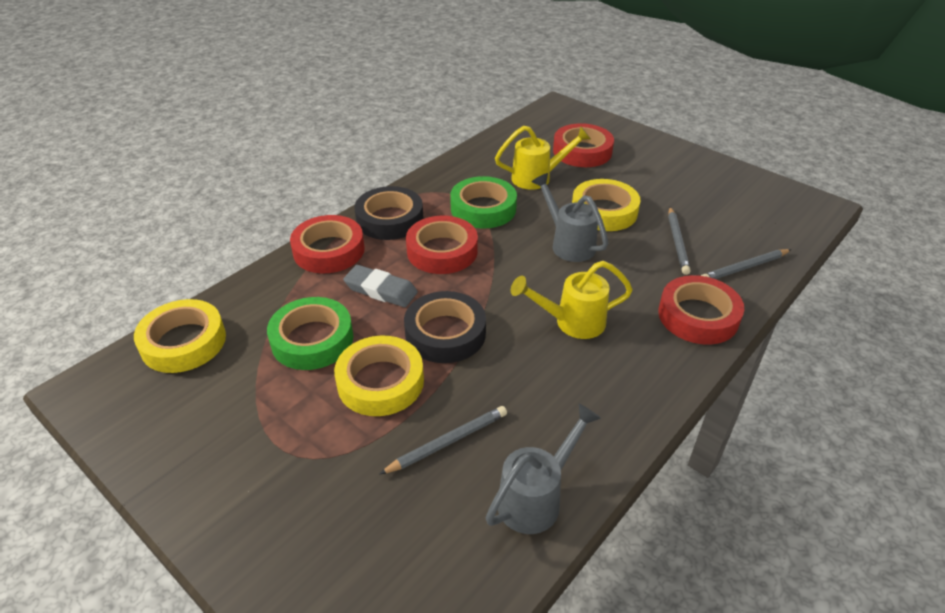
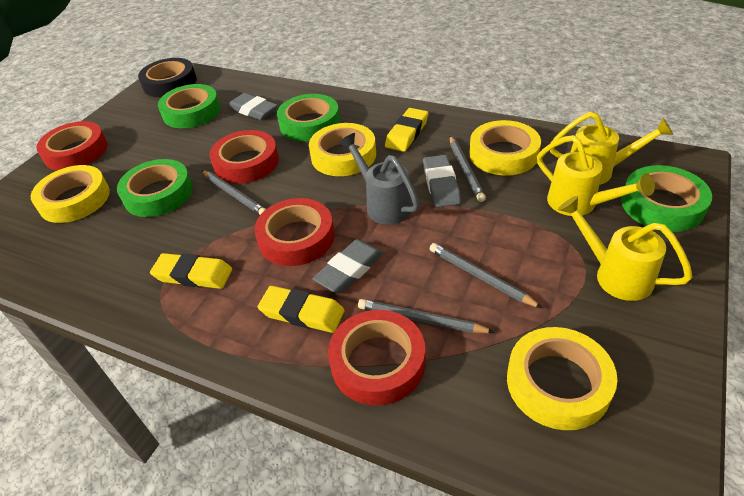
black tape: [355,186,423,240] [404,291,486,363] = 2 -> [138,58,197,97] = 1
green tape: [267,297,353,370] [450,176,517,229] = 2 -> [117,159,193,217] [158,84,220,128] [277,94,340,141] [621,165,712,232] = 4
grey eraser: [343,265,418,307] = 1 -> [228,93,278,120] [313,239,384,293] [423,155,461,207] = 3
grey pencil: [380,406,507,474] [668,207,691,275] [701,249,792,279] = 3 -> [202,170,266,215] [358,299,495,333] [430,243,542,308] [450,136,486,202] = 4
grey watering can: [485,403,601,534] [532,173,608,262] = 2 -> [339,133,419,225] = 1
yellow eraser: none = 0 -> [150,253,232,289] [258,286,345,333] [385,108,428,152] = 3
yellow tape: [134,299,226,373] [334,336,424,416] [572,179,640,231] = 3 -> [30,165,110,223] [309,123,376,176] [470,120,541,176] [507,327,617,430] = 4
yellow watering can: [495,126,591,190] [511,261,633,339] = 2 -> [537,135,655,216] [550,112,674,185] [558,196,692,301] = 3

